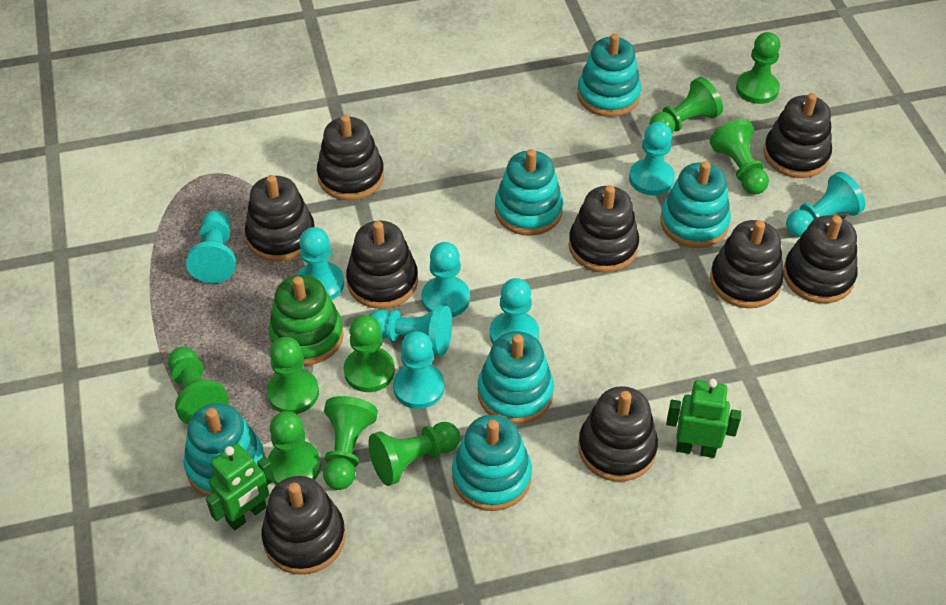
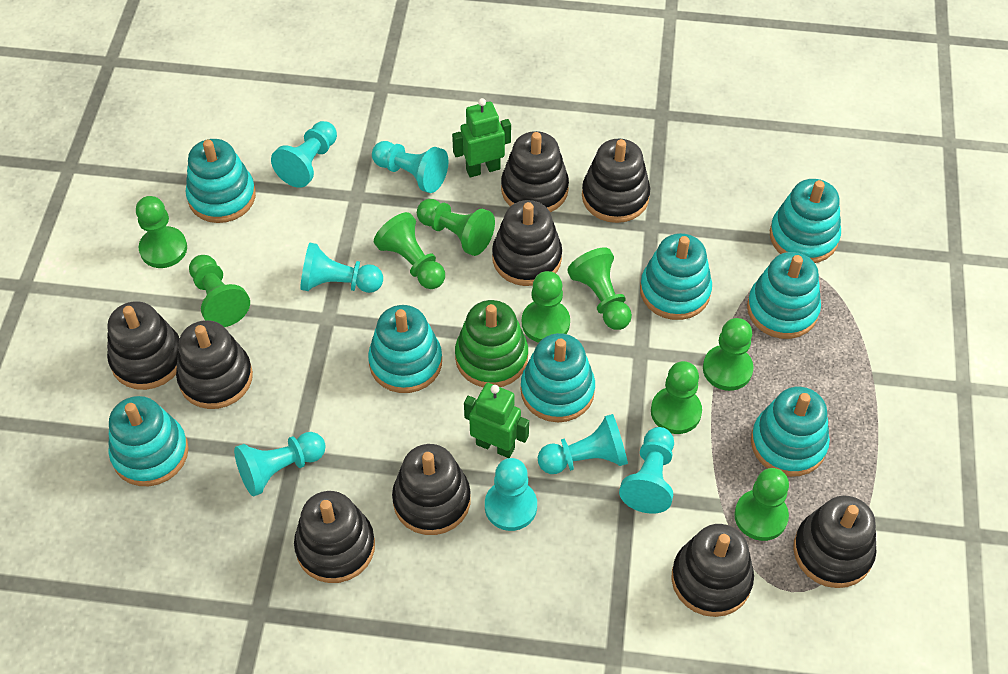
turquoise pawn: [186,210,236,283] [297,227,344,300] [369,305,452,356] [393,331,445,409] [421,242,470,317] [490,278,539,344] [629,122,675,195] [786,172,865,237] = 8 -> [234,432,326,497] [271,121,337,188] [300,243,383,293] [372,141,449,193] [485,458,537,531] [538,414,628,474] [619,427,674,514] = 7
turquoise stacking toy: [184,403,265,497] [452,415,532,511] [478,331,554,424] [495,149,563,236] [577,33,641,117] [660,161,731,248] = 6 -> [108,396,189,486] [185,139,256,223] [368,305,442,393] [521,333,595,422] [640,233,712,320] [747,252,821,339] [751,387,830,477] [770,179,841,263] = 8

